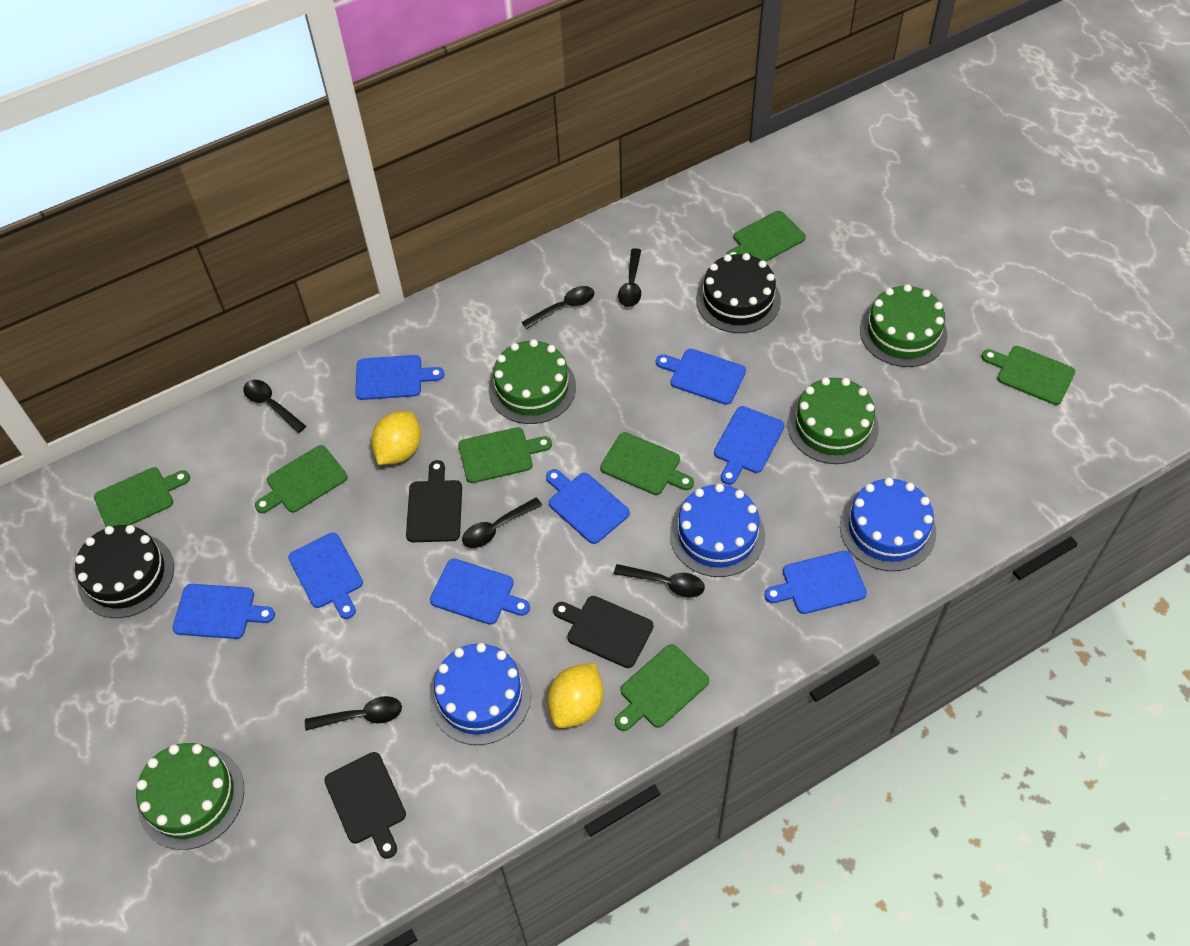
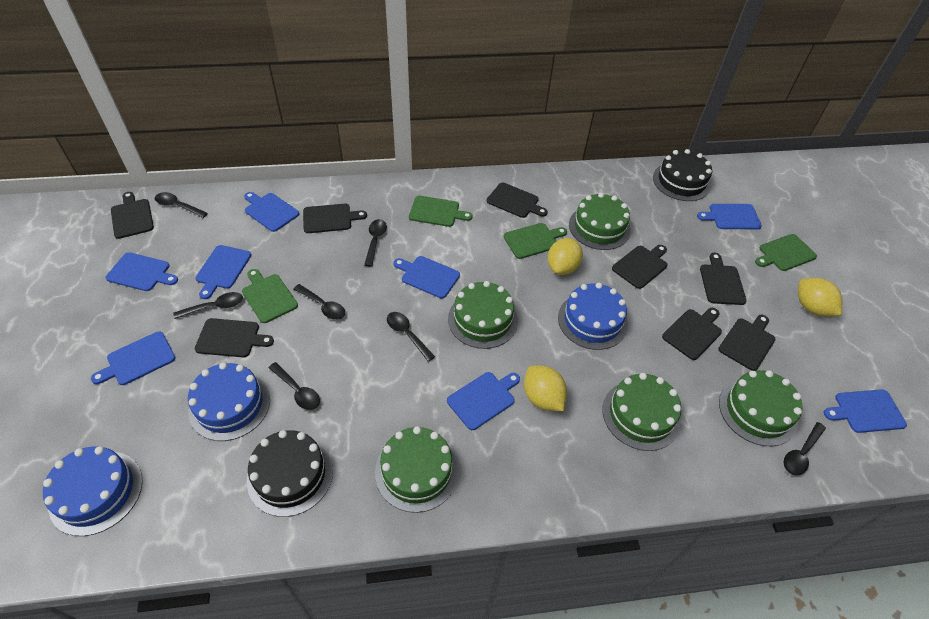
black cutting board: [324,752,406,859] [406,460,462,542] [553,596,653,668] = 3 -> [111,192,154,239] [195,318,274,357] [303,204,367,233] [487,182,548,218] [612,245,668,289] [662,308,722,360] [700,253,747,305] [718,315,776,371] = 8
black spoon: [243,380,306,433] [305,696,402,731] [462,497,542,548] [522,286,594,329] [614,564,705,598] [618,248,641,307] = 6 -> [155,192,208,218] [173,292,243,319] [268,362,320,410] [294,284,345,320] [364,219,387,267] [387,312,435,362] [783,422,826,476] = 7
green cake: [136,743,244,850] [488,339,576,424] [787,377,879,464] [860,284,947,367] = 4 -> [375,426,459,513] [448,281,518,349] [569,193,631,250] [602,373,682,451] [719,370,802,446] = 5
green cutting board: [94,467,190,527] [255,445,347,513] [458,427,552,483] [600,432,694,495] [615,644,709,731] [726,211,806,262] [981,346,1075,405] = 7 -> [242,269,298,323] [409,196,473,227] [504,223,567,259] [755,234,817,271] = 4
yellow lemon: [371,411,421,465] [548,663,603,728] = 2 -> [524,365,567,411] [548,238,583,275] [798,278,842,316] = 3

